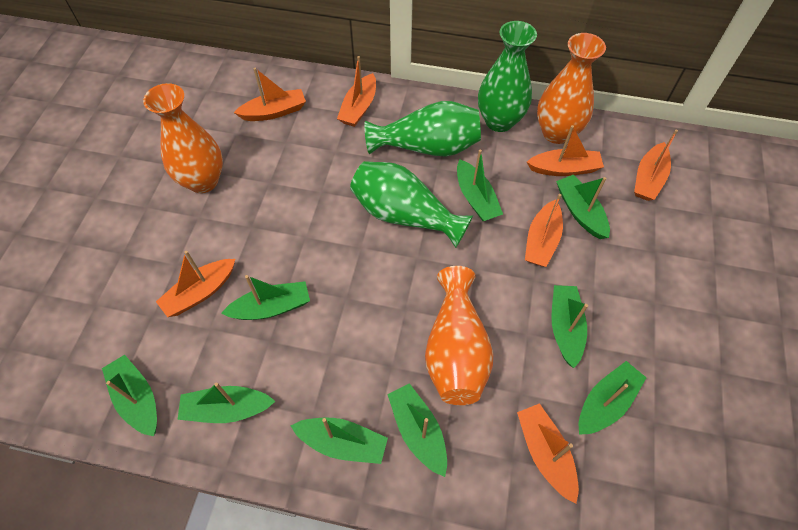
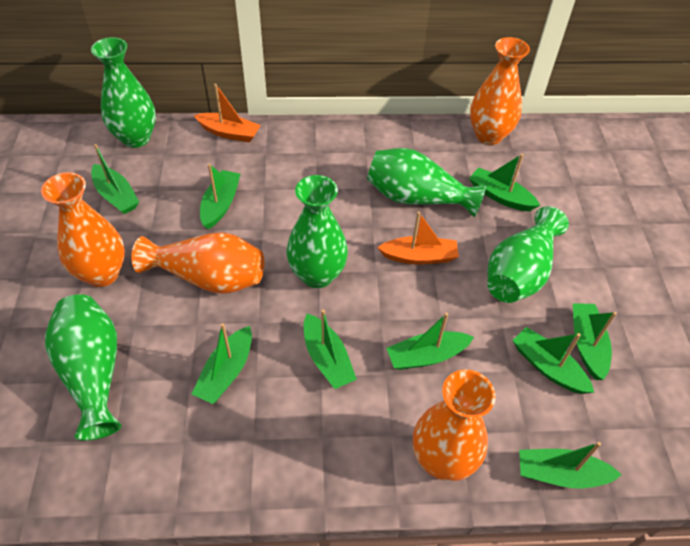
green vase: [350,161,473,248] [364,101,481,157] [478,21,537,132] = 3 -> [45,294,122,441] [91,37,156,148] [286,175,348,288] [367,148,486,217] [487,206,569,303] = 5
orange boat: [156,251,235,317] [234,68,306,121] [337,56,376,127] [517,403,579,504] [525,194,563,267] [527,125,604,176] [634,129,678,201] = 7 -> [194,84,261,142] [377,212,459,264] = 2
orange vase: [143,83,223,193] [425,266,493,405] [537,33,606,144] = 3 -> [41,172,125,287] [131,232,264,293] [413,370,496,481] [470,37,530,145] = 4

